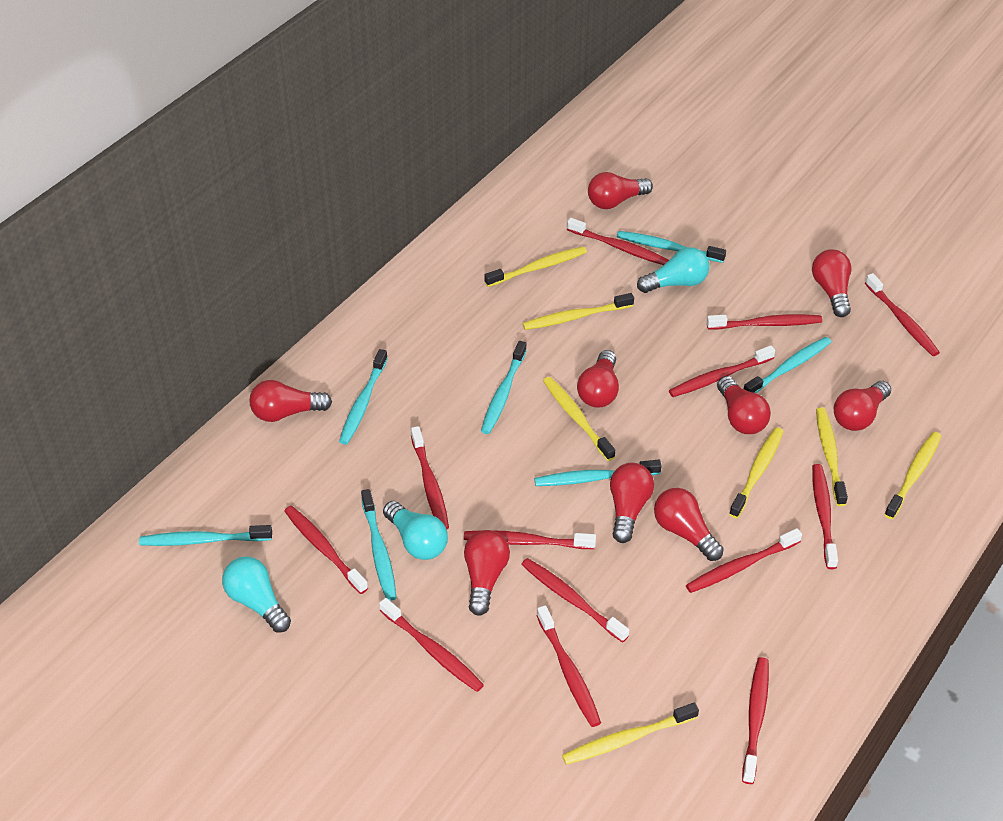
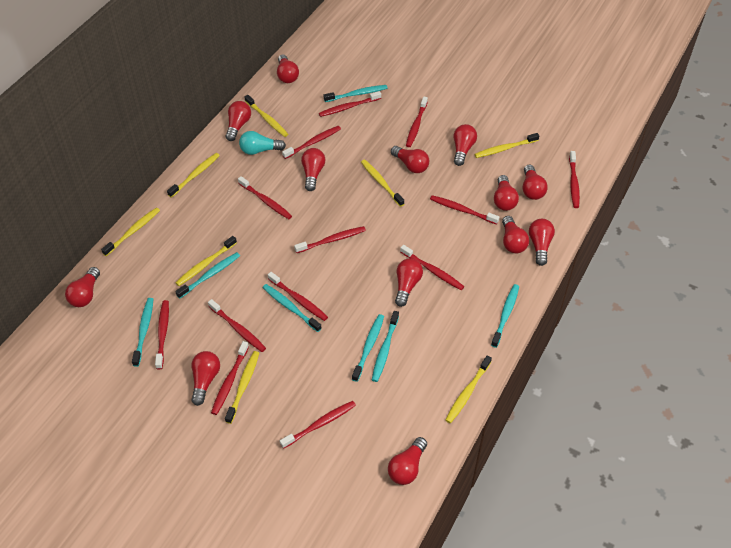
red light bulb: [250,380,332,422] [464,530,510,616] [577,350,619,408] [588,172,653,209] [610,463,654,543] [654,488,724,561] [717,376,771,434] [812,249,851,317] [834,381,891,431] = 9 -> [65,267,100,307] [191,351,220,406] [226,101,251,141] [277,54,299,83] [301,148,325,191] [388,437,427,485] [391,146,429,173] [395,258,423,307] [454,124,477,166] [494,175,519,211] [502,216,529,253] [523,165,548,200] [529,219,555,266] = 13
turquoise light bulb: [222,556,291,633] [383,501,448,560] [637,247,709,293] = 3 -> [239,131,286,155] = 1
yellow toothbrush: [484,246,587,287] [522,293,634,330] [543,377,615,461] [562,703,699,765] [729,427,784,518] [816,407,848,506] [884,432,941,519] = 7 -> [101,208,160,256] [167,153,220,198] [175,236,237,286] [225,351,259,424] [245,95,288,137] [361,160,404,207] [445,355,492,423] [475,133,539,158] = 8

